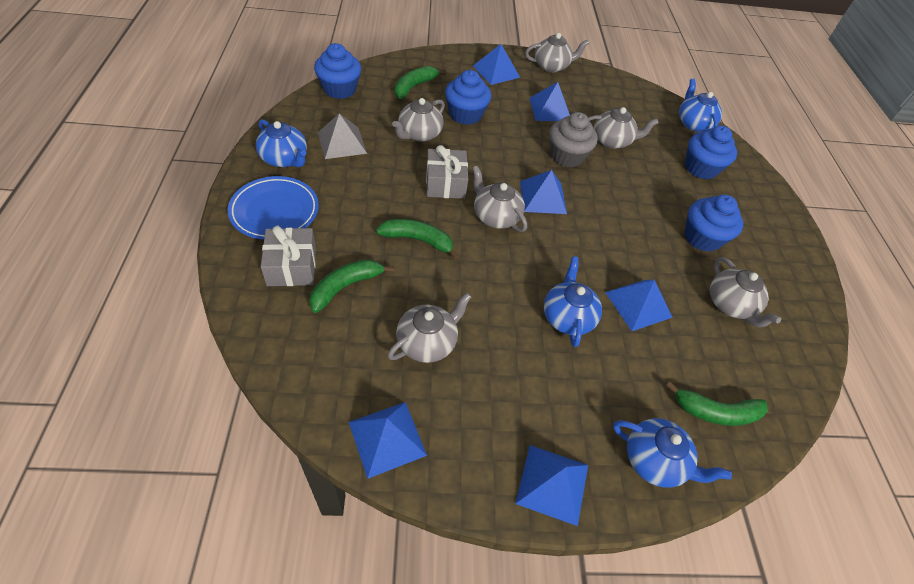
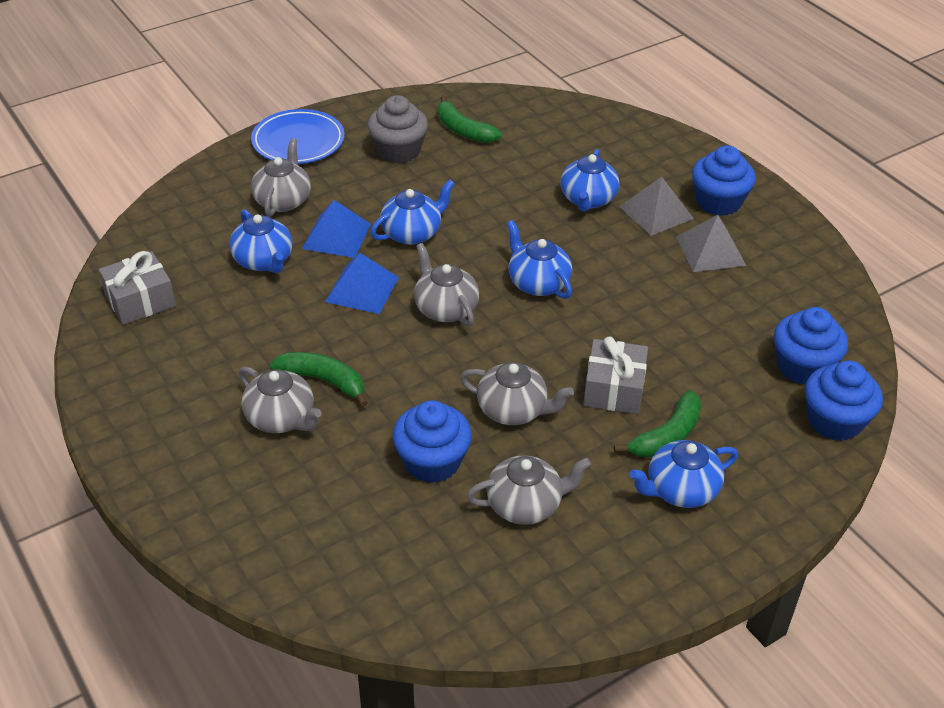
blue pyramid: [349,402,427,479] [473,44,520,85] [515,445,588,526] [520,170,567,214] [529,82,570,121] [605,280,673,331] = 6 -> [302,200,371,258] [325,253,399,314] = 2
blue teapot: [256,119,307,167] [544,257,602,347] [613,418,732,488] [679,79,722,132] = 4 -> [229,209,293,273] [370,180,455,245] [507,220,572,299] [560,149,619,212] [629,440,738,508] = 5
green banana: [309,259,394,313] [376,219,459,260] [395,66,446,99] [666,382,768,426] = 4 -> [269,352,368,407] [438,95,502,143] [614,390,702,458] = 3
grey pyramid: [318,113,367,159] = 1 -> [619,177,694,236] [676,215,747,272] = 2
grey teapot: [387,293,471,363] [392,98,445,142] [472,166,527,232] [525,33,589,72] [588,107,659,149] [710,257,781,328] = 6 -> [239,366,322,433] [251,138,311,217] [414,243,479,326] [460,362,574,425] [466,455,591,525] = 5

